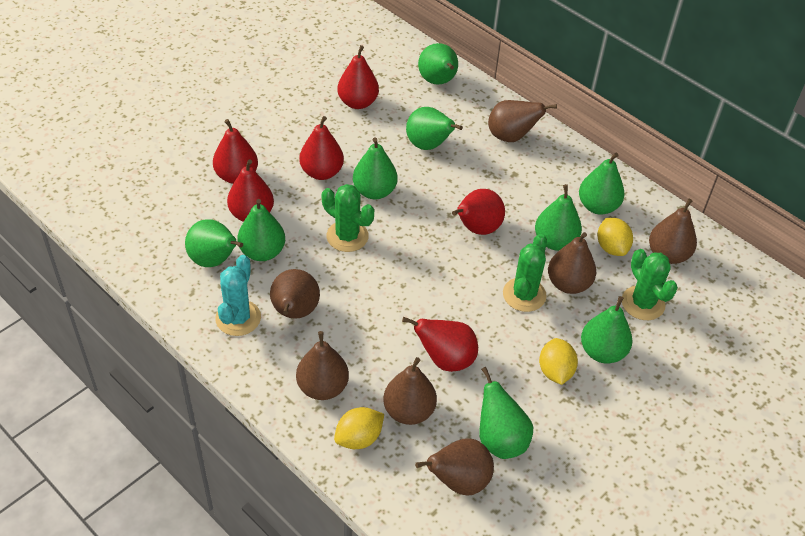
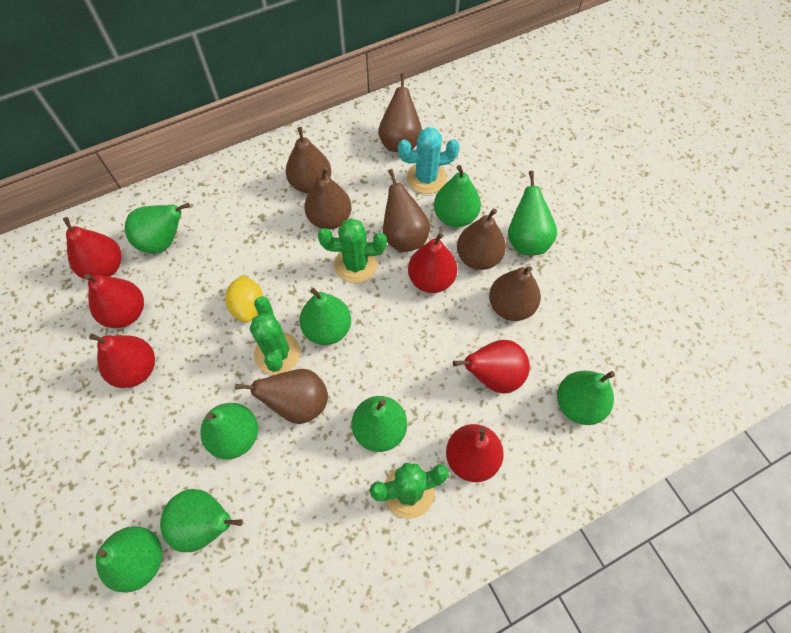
yellow lemon: [334,407,384,449] [539,338,578,385] [597,218,633,256] = 3 -> [225,275,263,323] = 1

